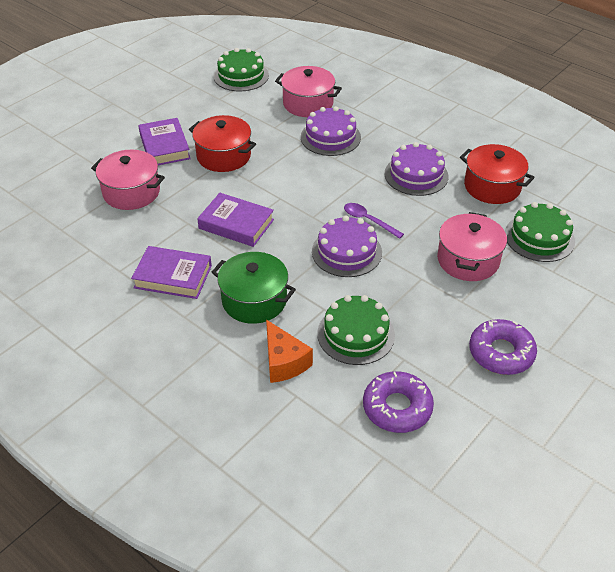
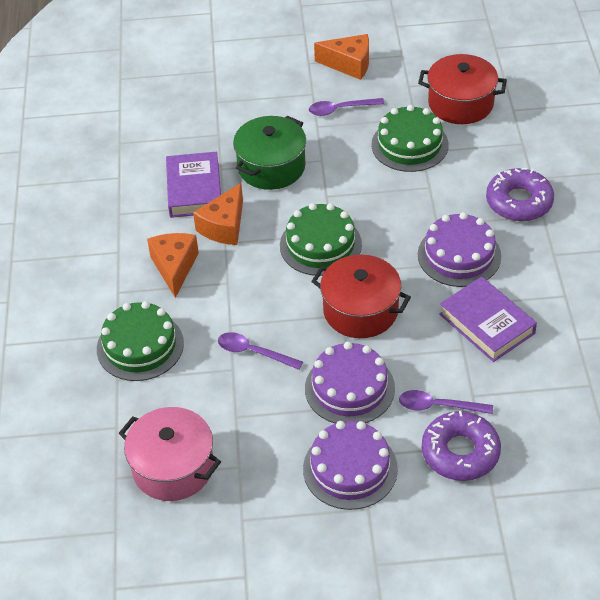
orange cheese: [266,320,313,383] = 1 -> [147,233,199,298] [193,183,243,245] [314,34,369,80] = 3
pink pot: [91,150,165,210] [275,66,342,117] [437,212,507,281] = 3 -> [119,407,221,501] = 1
purple book: [131,246,212,299] [139,118,191,165] [197,193,274,247] = 3 -> [166,152,221,218] [439,276,537,362] = 2
purple spoon: [344,203,404,239] = 1 -> [218,332,303,370] [309,98,385,116] [399,390,493,414] = 3

